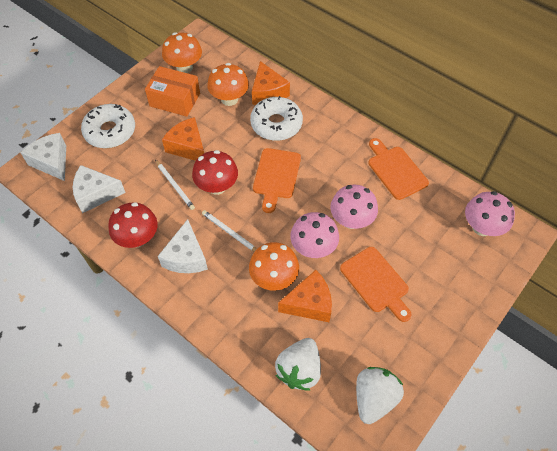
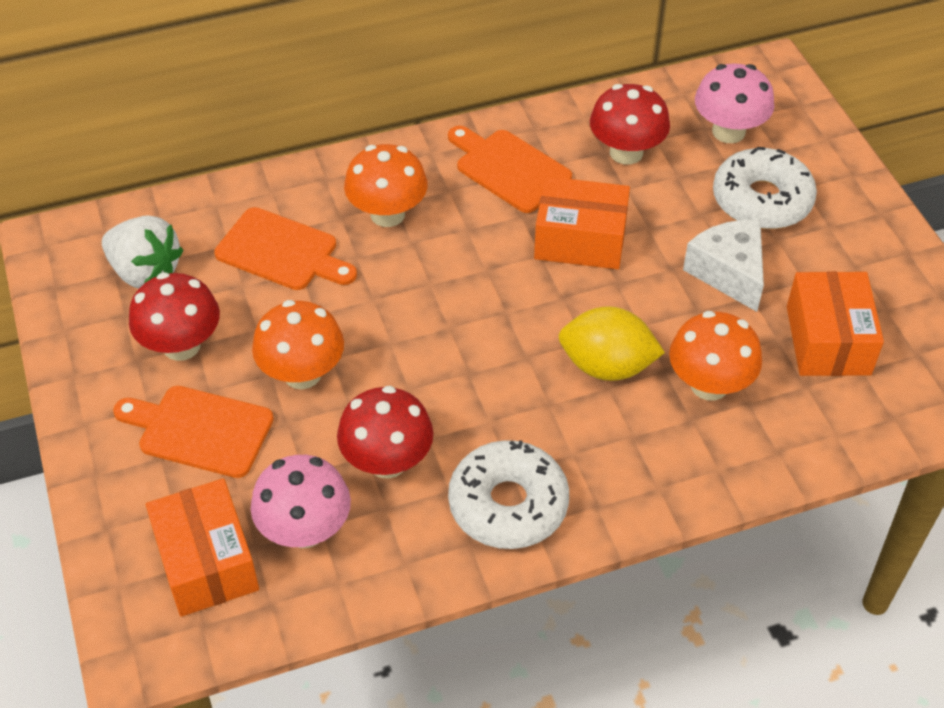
orange box: [145,66,200,117] = 1 -> [146,478,259,617] [534,176,630,269] [787,271,884,376] = 3
orange cheese: [162,117,204,161] [252,61,290,105] [278,270,332,322] = 3 -> none = 0
pink mushroom: [290,212,339,258] [330,185,378,229] [465,191,515,236] = 3 -> [251,455,351,548] [695,64,774,143] = 2
red mushroom: [108,202,158,248] [192,150,238,195] = 2 -> [129,272,220,361] [337,386,433,479] [590,84,670,165] = 3
white cheese: [20,133,66,181] [73,165,126,213] [158,219,208,273] = 3 -> [683,219,764,312] = 1
white pencil: [155,160,195,210] [202,210,257,252] = 2 -> none = 0
white strawberry: [275,338,321,391] [356,367,404,424] = 2 -> [102,215,183,288] = 1
yellow lemon: none = 0 -> [558,306,665,381] = 1

